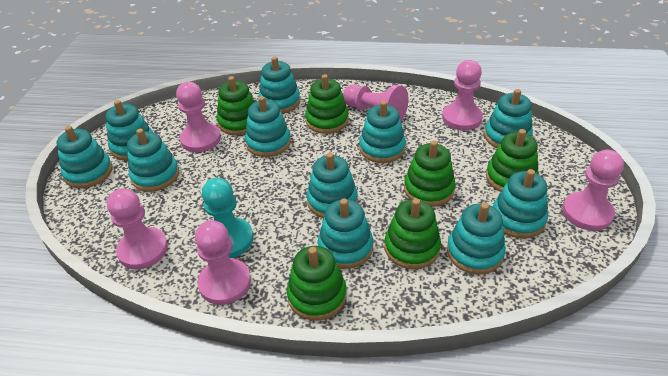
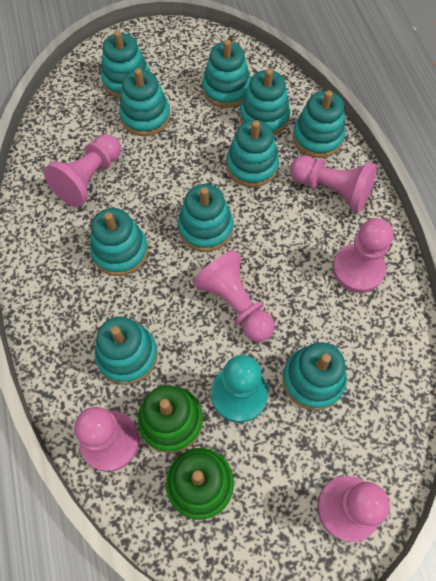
green stacking toy: [217,76,255,135] [287,246,347,321] [305,74,349,134] [385,198,441,269] [404,140,455,207] [486,129,539,192] = 6 -> [138,385,203,453] [166,448,234,520] = 2
turquoise stacking toy: [56,126,112,188] [105,100,153,161] [127,129,179,192] [245,96,291,157] [258,57,300,113] [307,153,358,218] [318,198,373,269] [359,101,406,163] [447,203,506,275] [484,89,533,148] [493,169,548,239] = 11 -> [90,208,148,276] [95,317,158,385] [101,30,150,99] [119,68,170,136] [178,184,233,252] [202,39,251,108] [226,120,279,187] [239,69,290,135] [282,342,347,411] [293,90,345,158] = 10

